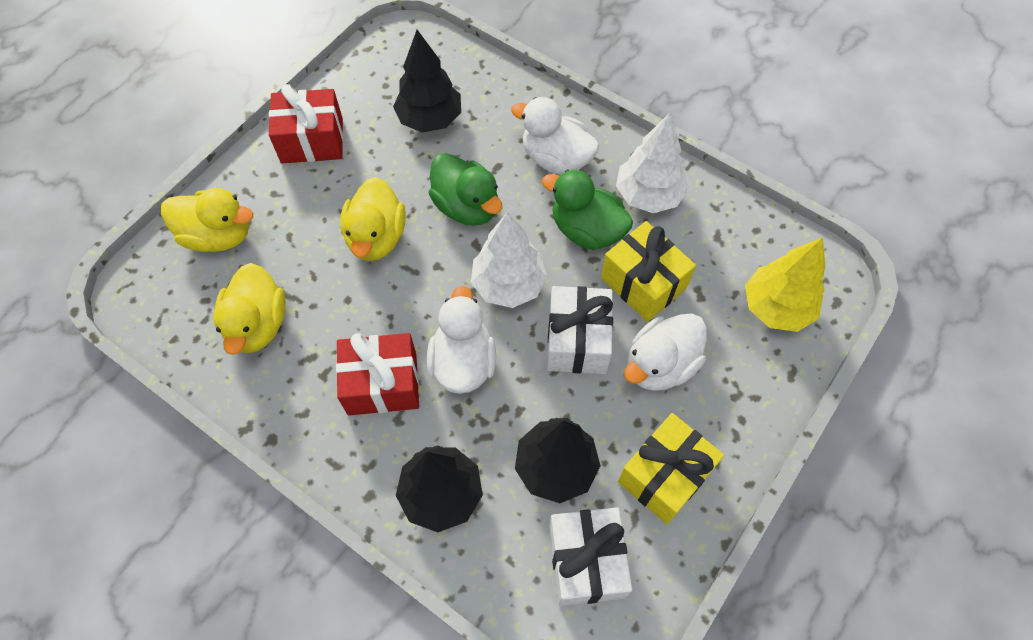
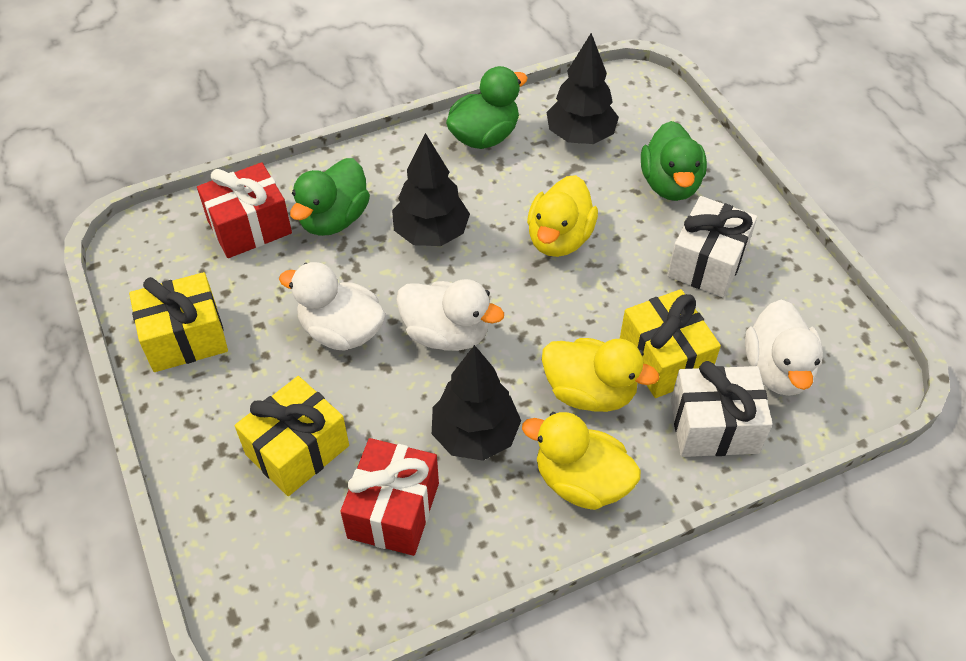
green duck: [429,153,502,226] [542,169,633,250] = 2 -> [290,158,370,236] [446,66,528,149] [641,121,707,201] = 3
white tree: [471,212,547,308] [616,113,689,213] = 2 -> none = 0
yellow gift: [601,221,696,322] [618,413,724,524] = 2 -> [129,272,228,372] [235,376,349,496] [620,289,721,398] = 3
yellow tree: [745,237,825,332] = 1 -> none = 0

